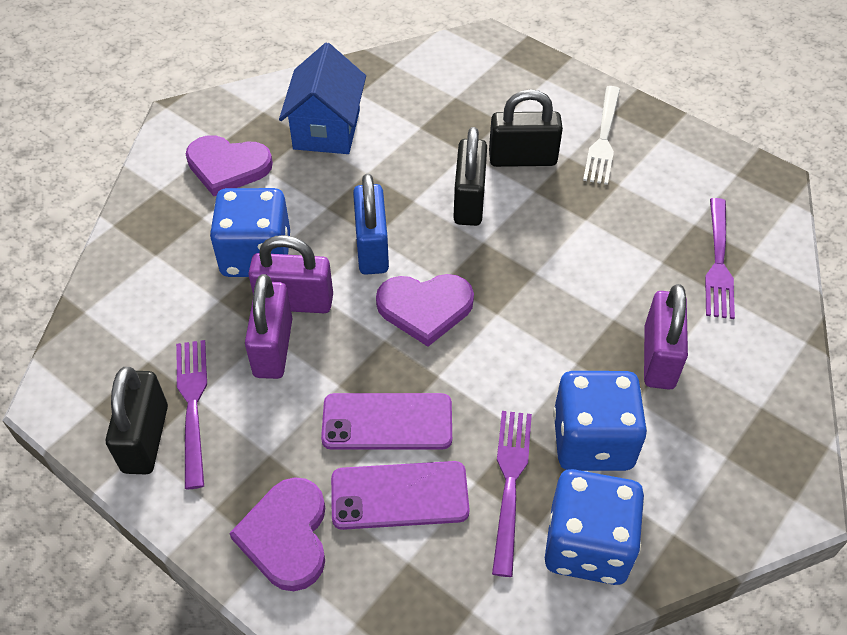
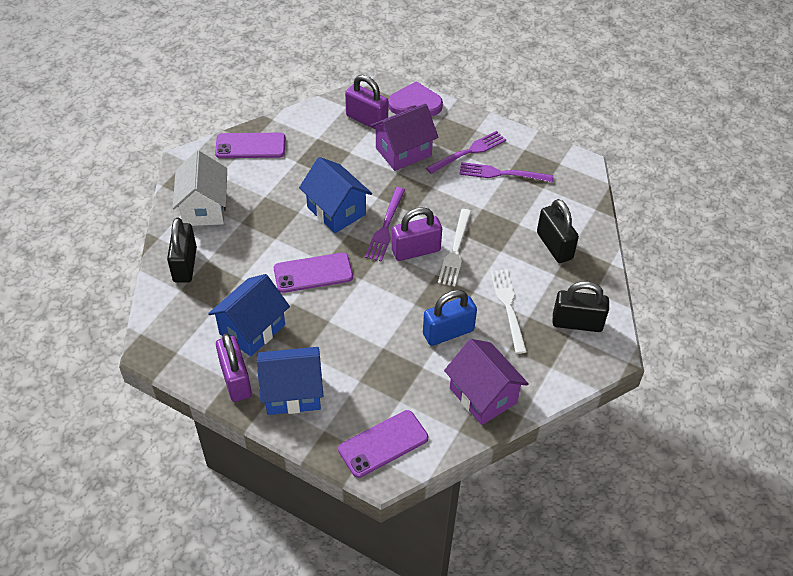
blue dice: [210,188,290,277] [545,469,644,585] [553,371,647,471] = 3 -> none = 0
blue house: [279,43,366,154] = 1 -> [208,274,290,356] [257,347,323,415] [299,157,372,233] = 3
purple heart: [186,135,273,196] [229,477,325,591] [376,274,474,347] = 3 -> [388,81,443,116] = 1
purple house: none = 0 -> [370,103,439,171] [444,339,529,425] = 2
purple phone: [321,393,452,450] [331,461,470,530] = 2 -> [215,133,285,158] [274,253,353,293] [338,410,428,478] = 3
white fork: [583,86,620,185] = 1 -> [438,209,471,286] [490,269,527,354] = 2
white house: none = 0 -> [173,151,227,226] = 1

